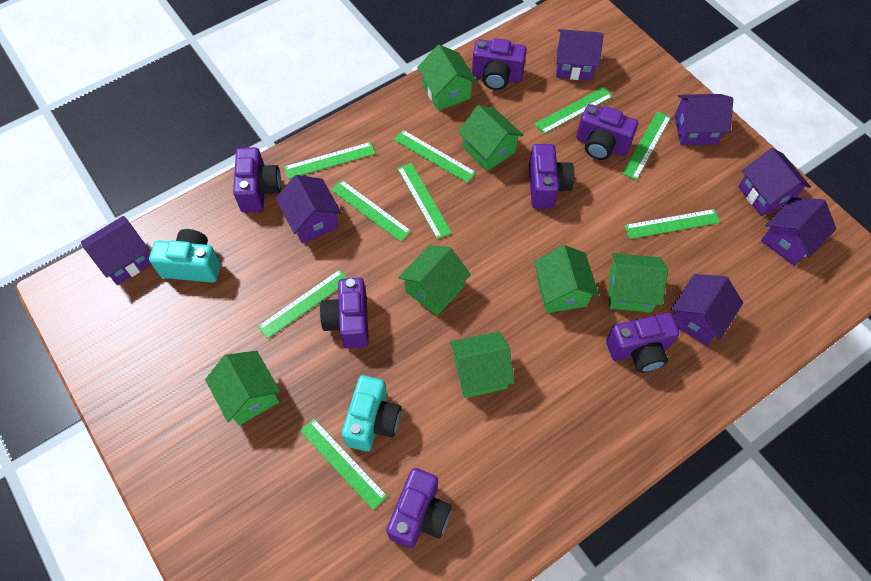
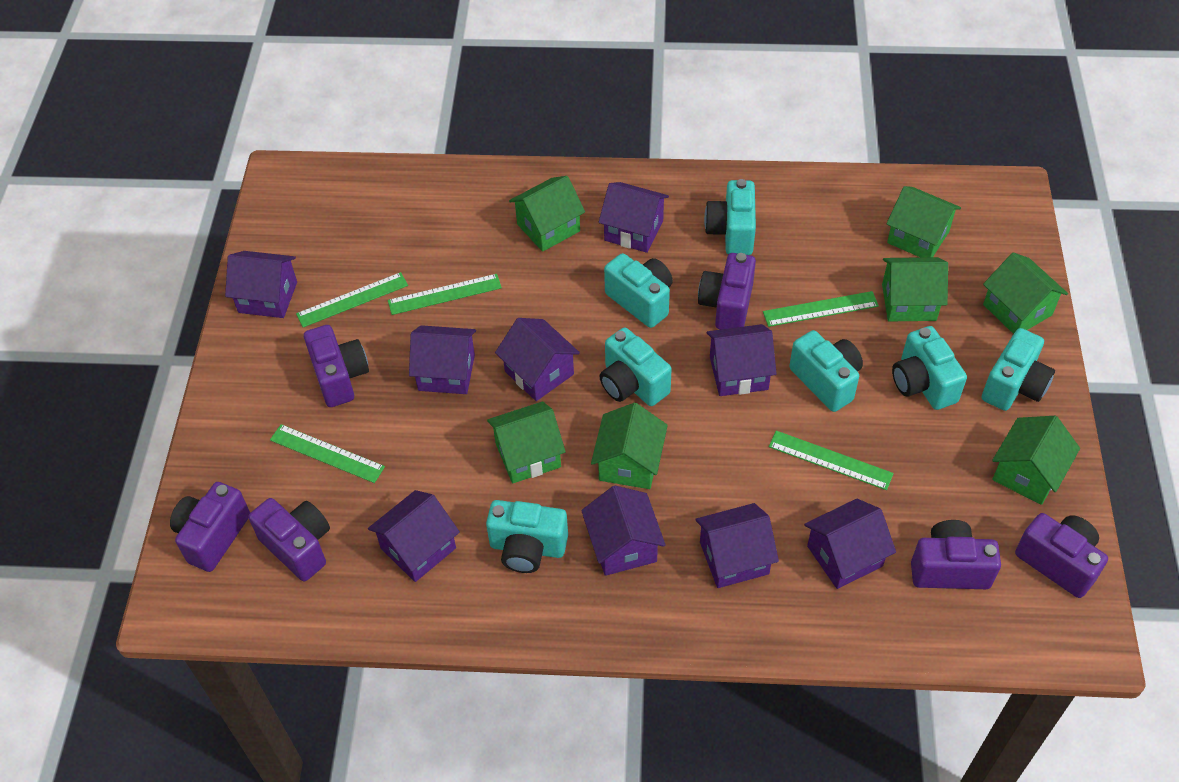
green ruler: [258,269,347,339] [284,142,375,179] [300,419,387,510] [331,180,411,242] [394,130,476,183] [397,163,452,239] [534,87,613,134] [622,111,671,180] [625,209,720,239] = 9 -> [270,424,385,483] [296,272,408,327] [388,274,502,315] [763,291,879,327] [769,431,894,490] = 5
purple camera: [233,147,281,213] [320,278,369,348] [386,468,452,548] [472,38,527,90] [529,144,574,209] [576,104,638,160] [606,313,679,373] = 7 -> [170,482,250,572] [248,498,330,581] [304,325,369,407] [698,253,756,330] [911,520,1001,589] [1015,513,1108,598] = 6
purple house: [81,216,151,285] [276,175,342,244] [556,29,604,80] [671,274,743,346] [674,94,733,145] [738,148,811,216] [761,197,836,266] = 7 -> [225,251,297,318] [368,490,460,582] [409,325,476,394] [495,318,580,401] [581,486,666,576] [599,182,669,253] [695,503,779,588] [707,324,777,396] [804,499,896,589] = 9
turquoise camera: [149,229,221,283] [342,375,401,451] = 2 -> [486,500,568,573] [599,327,672,406] [604,253,673,328] [704,179,756,255] [789,330,863,412] [892,326,967,410] [982,328,1055,411] = 7

